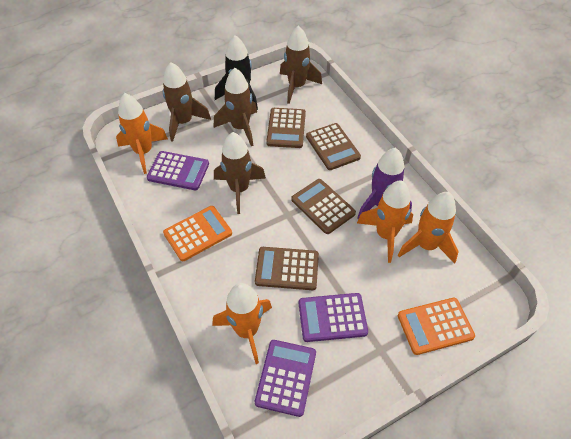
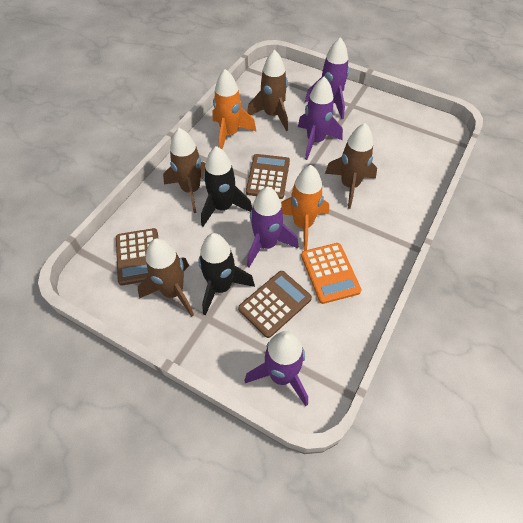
black rocket: [215,35,258,110] = 1 -> [198,233,255,315] [201,146,252,226] = 2
brown calculator: [255,247,319,290] [266,108,306,148] [291,179,356,234] [306,123,361,170] = 4 -> [116,228,158,285] [238,271,312,338] [246,154,290,199] = 3
orange calculator: [163,206,232,261] [398,298,475,355] = 2 -> [301,243,362,304] = 1
orange rocket: [116,93,168,174] [212,283,272,364] [357,180,413,263] [398,192,459,264] = 4 -> [213,69,257,149] [281,165,329,251] = 2
purple calculator: [147,151,209,190] [255,340,316,417] [299,293,368,342] = 3 -> none = 0
purple rocket: [357,148,412,219] = 1 -> [244,331,308,406] [247,186,298,267] [298,77,343,160] [305,37,349,119] = 4

